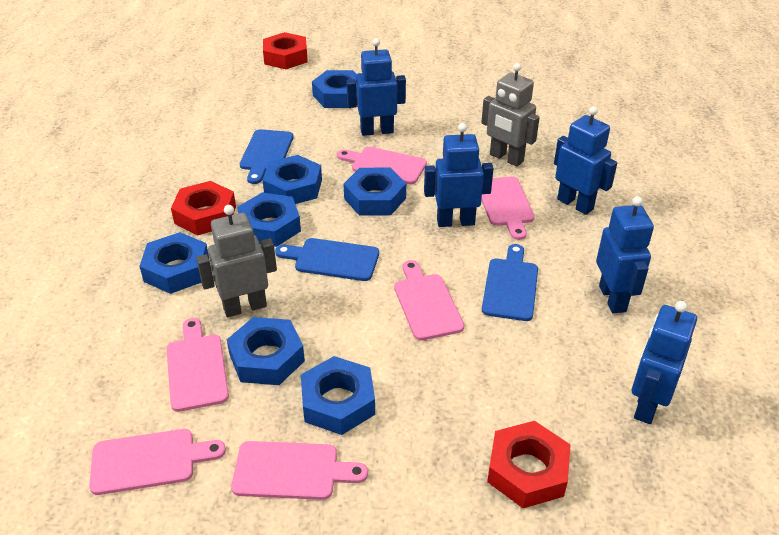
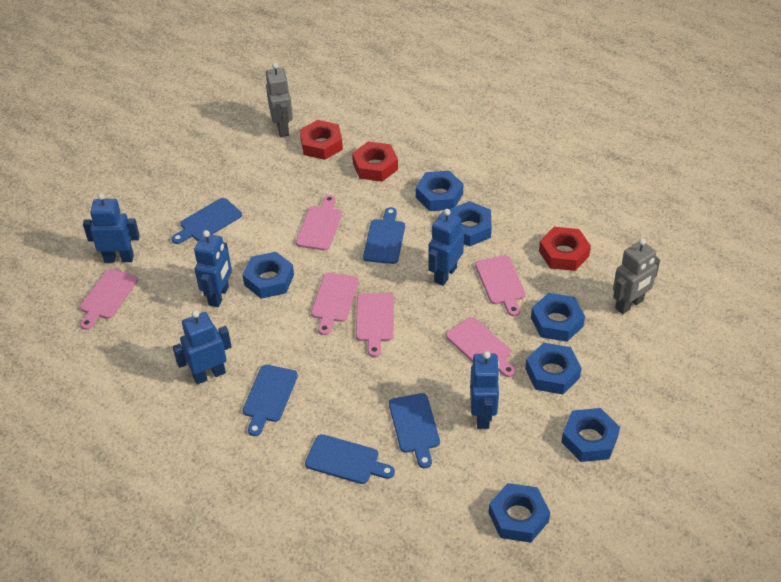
blue cutting board: [240,129,294,184] [275,238,379,281] [482,244,538,321] = 3 -> [172,198,242,244] [243,365,298,436] [305,434,395,484] [363,207,405,264] [389,393,440,468] = 5

